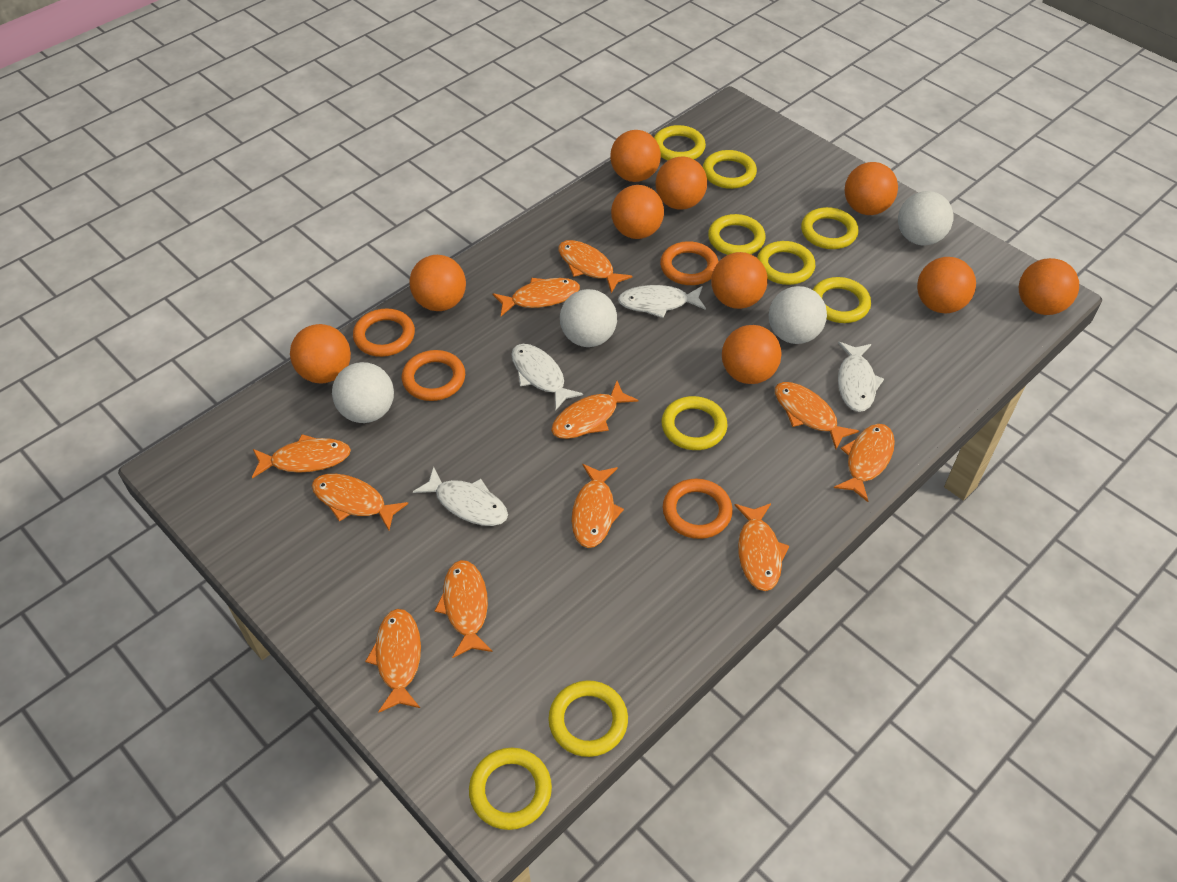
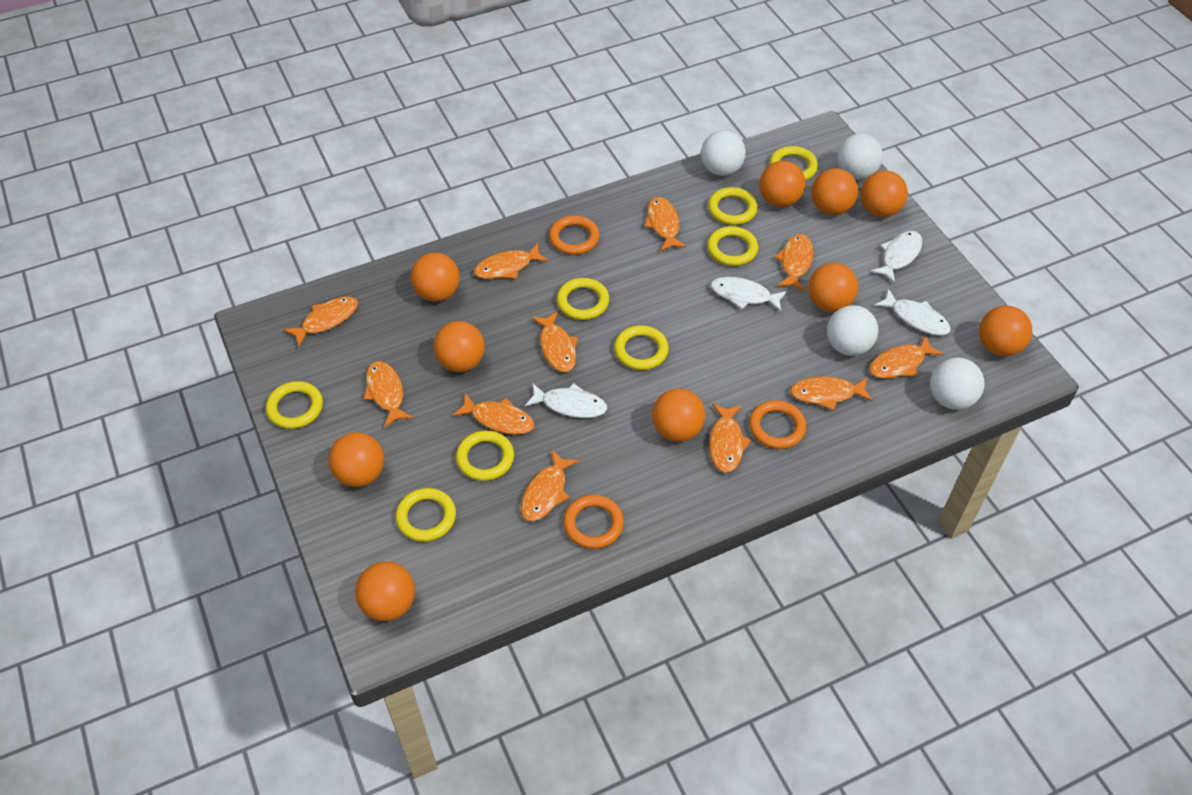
orange ring: [353,309,415,357] [402,350,465,401] [660,241,719,285] [663,479,733,539] = 4 -> [549,216,600,255] [563,495,624,549] [749,400,806,449] = 3
yellow ring: [469,748,552,830] [548,680,628,757] [654,125,706,160] [661,396,728,450] [703,150,757,189] [708,214,766,255] [757,241,815,285] [801,207,859,249] [813,277,871,323] = 9 -> [266,381,323,429] [396,488,456,542] [456,430,514,481] [557,278,609,320] [614,325,669,370] [707,226,758,266] [708,187,758,225] [770,146,818,180] = 8

